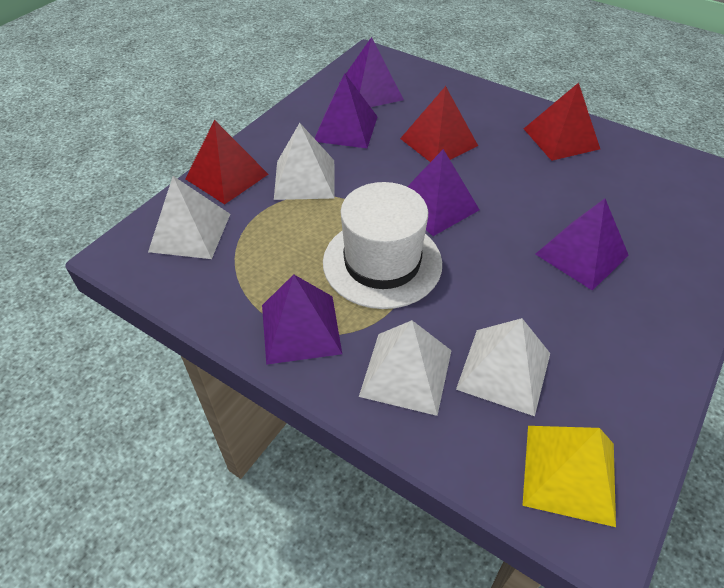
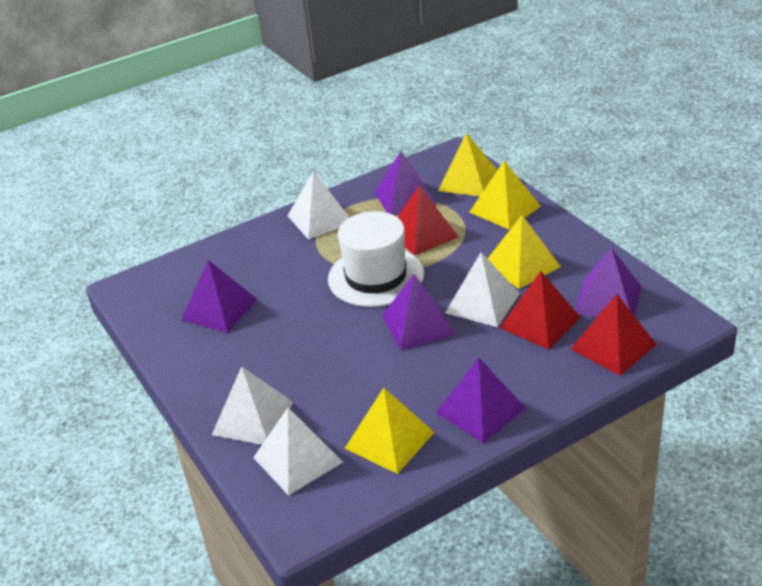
yellow pyramid: [522,426,616,527] = 1 -> [345,388,435,474] [438,133,497,196] [470,161,540,230] [488,215,561,289] = 4

